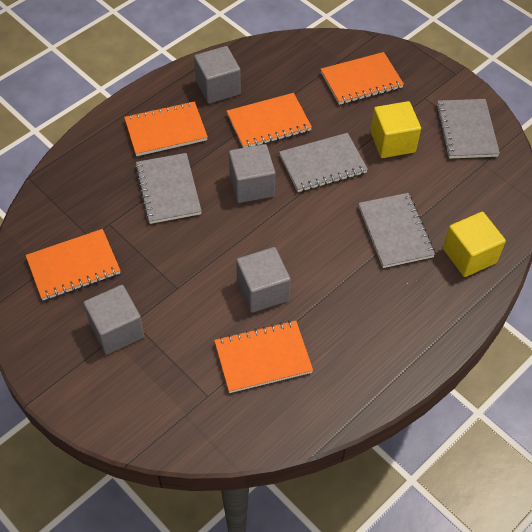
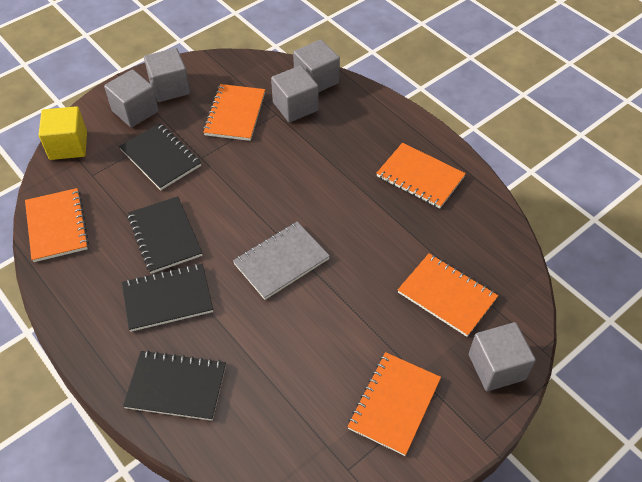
black notebook: none = 0 -> [119,123,201,190] [122,264,213,332] [123,350,226,421] [128,196,202,274] = 4
grey cube: [83,285,144,354] [194,46,241,104] [229,144,276,203] [236,247,291,313] = 4 -> [104,69,159,128] [144,48,190,102] [271,66,318,122] [293,39,340,93] [469,322,536,391] = 5
grey notebook: [135,153,202,224] [279,133,368,192] [358,193,435,268] [436,99,500,159] = 4 -> [233,222,330,300] = 1
yellow cube: [371,101,421,158] [443,212,506,277] = 2 -> [39,106,87,160] = 1

